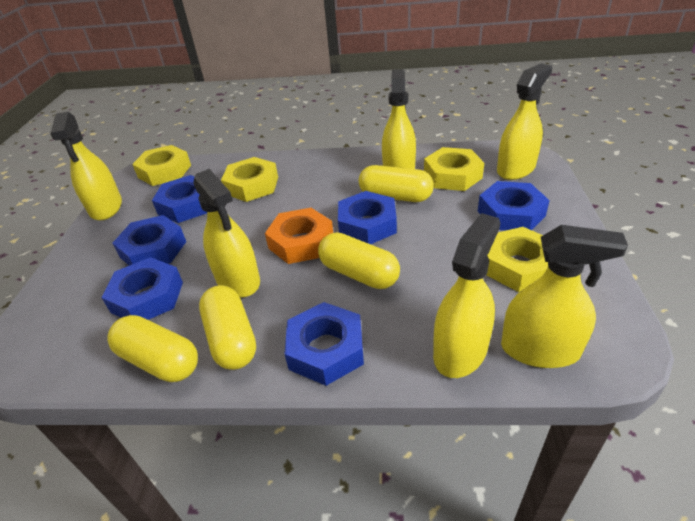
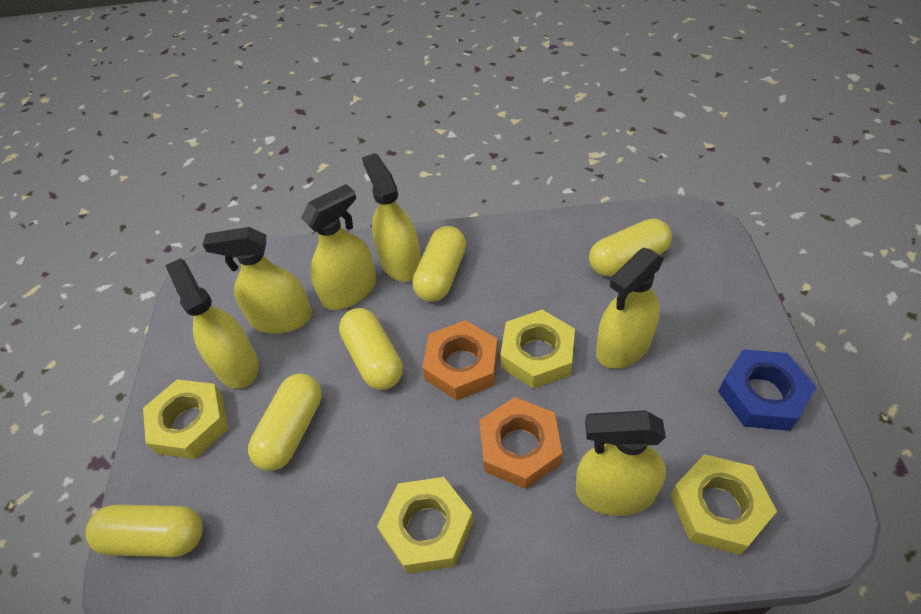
blue nut: [101,257,183,320] [112,215,186,266] [152,175,207,223] [284,302,364,386] [338,191,397,244] [478,181,550,231] = 6 -> [718,349,816,431] = 1
orange nut: [265,208,333,264] = 1 -> [422,320,498,400] [479,397,562,489] = 2
yellow capsule: [107,315,198,382] [199,285,256,370] [318,232,400,289] [359,165,434,202] = 4 -> [85,505,203,557] [248,374,322,471] [339,308,403,390] [412,226,466,302] [589,219,672,276] = 5

